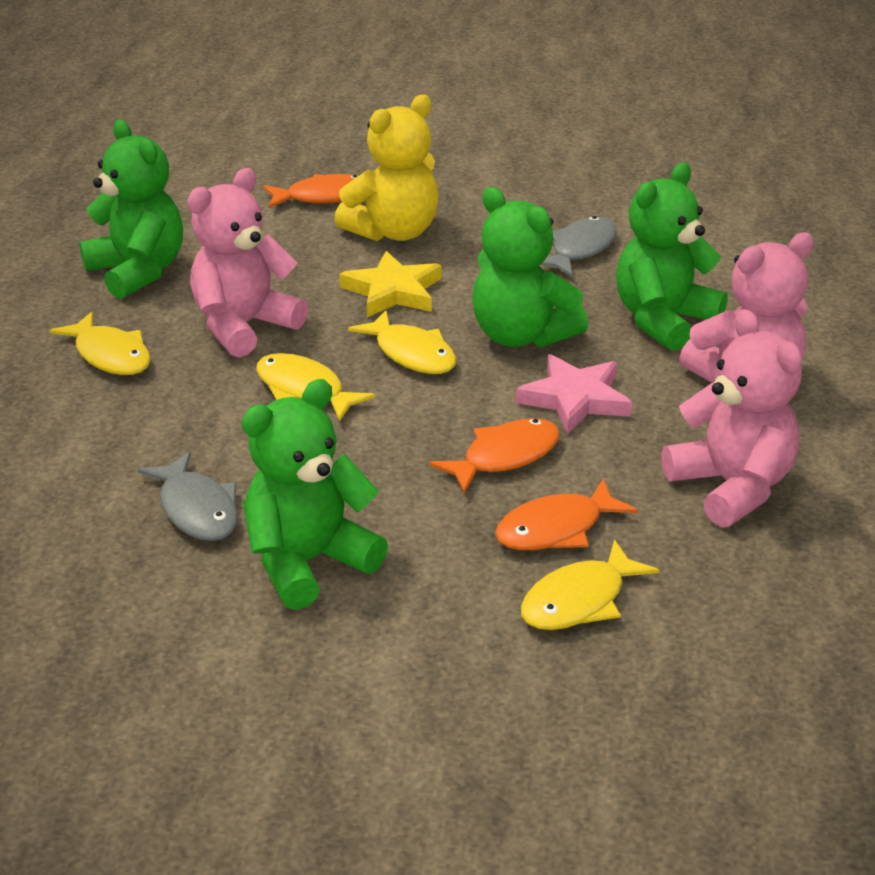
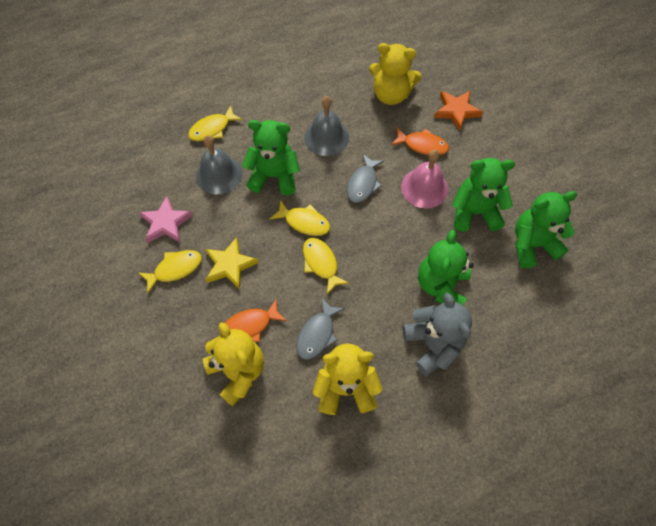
grey bell: none = 0 -> [196,135,242,194] [304,96,349,156] = 2
grey teddy bear: none = 0 -> [403,293,472,376] = 1
orange fish: [263,174,358,208] [430,418,560,494] [495,479,638,550] = 3 -> [220,298,287,342] [391,128,449,155] = 2
orange star: none = 0 -> [434,91,483,131] = 1
pink bell: none = 0 -> [401,150,448,208] = 1
pink teddy bear: [187,168,308,357] [662,309,802,527] [679,232,814,383] = 3 -> none = 0
yellow teddy bear: [334,95,439,241] = 1 -> [203,322,264,406] [313,343,383,415] [369,43,422,105] = 3

